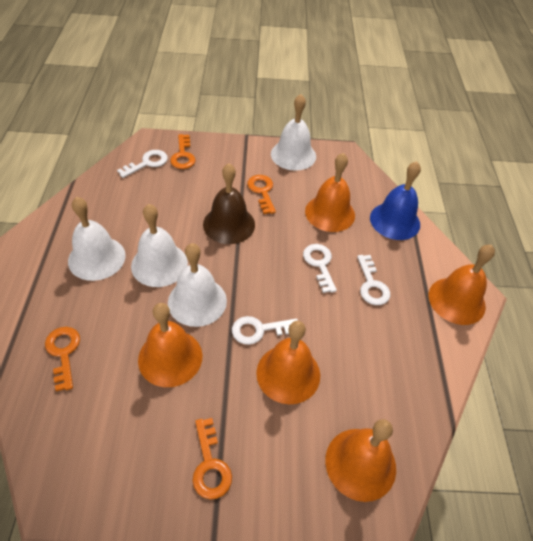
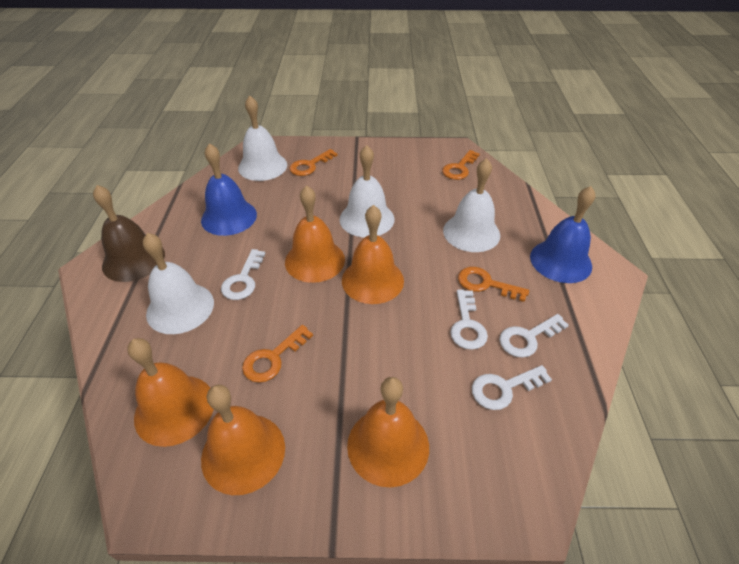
blue bell: [370,161,421,240] = 1 -> [201,143,257,236] [530,186,595,283] = 2

